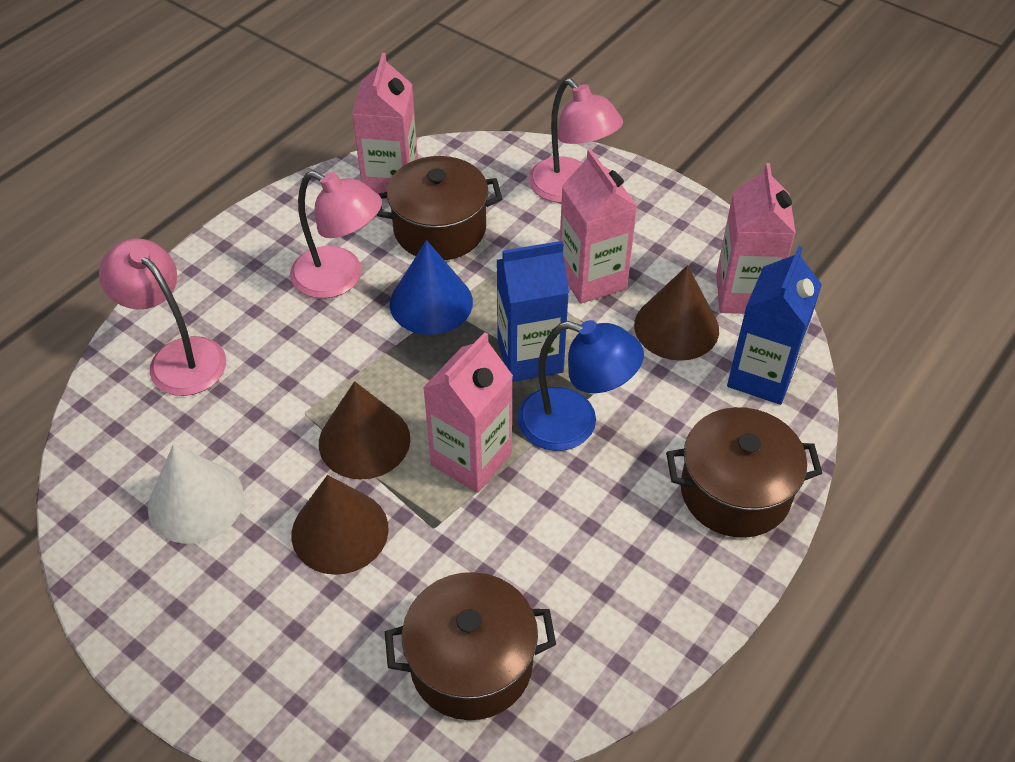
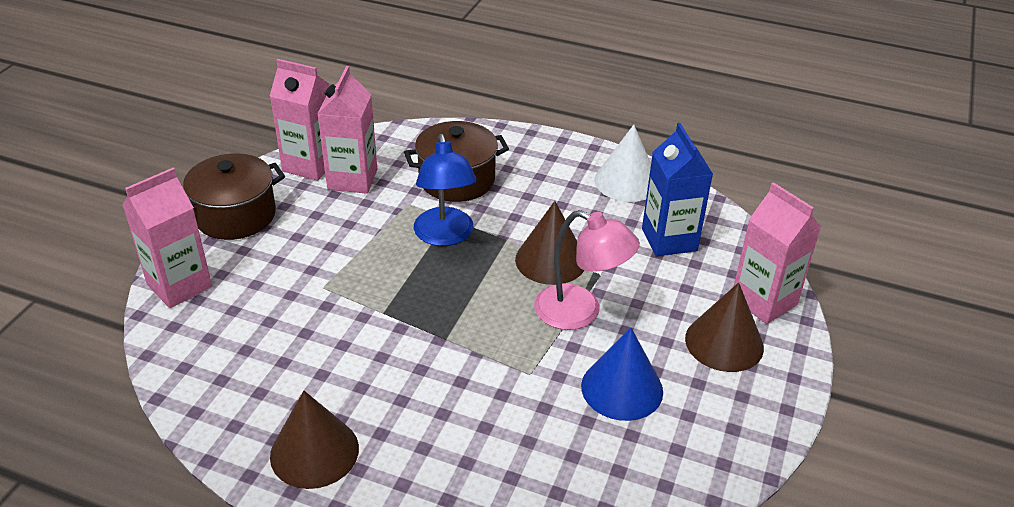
blue carton: [497,241,569,382] [727,246,822,405] = 2 -> [642,123,713,257] = 1
brown pot: [377,156,502,260] [385,572,556,720] [666,407,822,538] = 3 -> [183,154,285,240] [404,121,509,202] = 2
pink lamp: [99,238,226,396] [290,171,382,299] [529,79,623,203] = 3 -> [534,210,640,330] = 1

